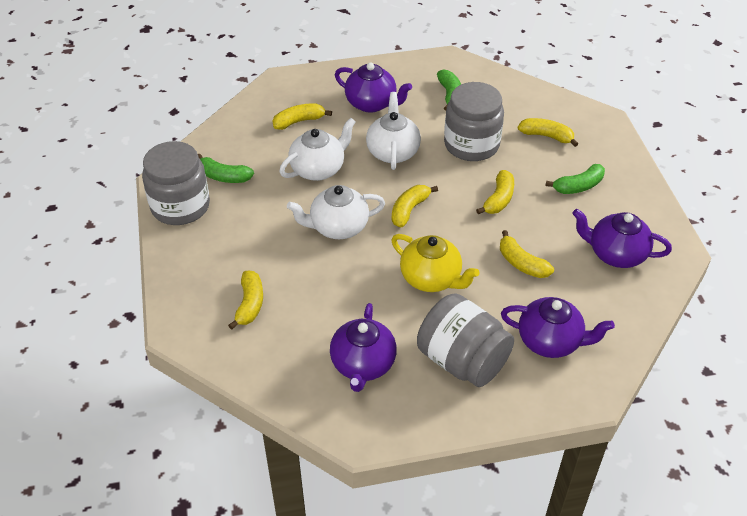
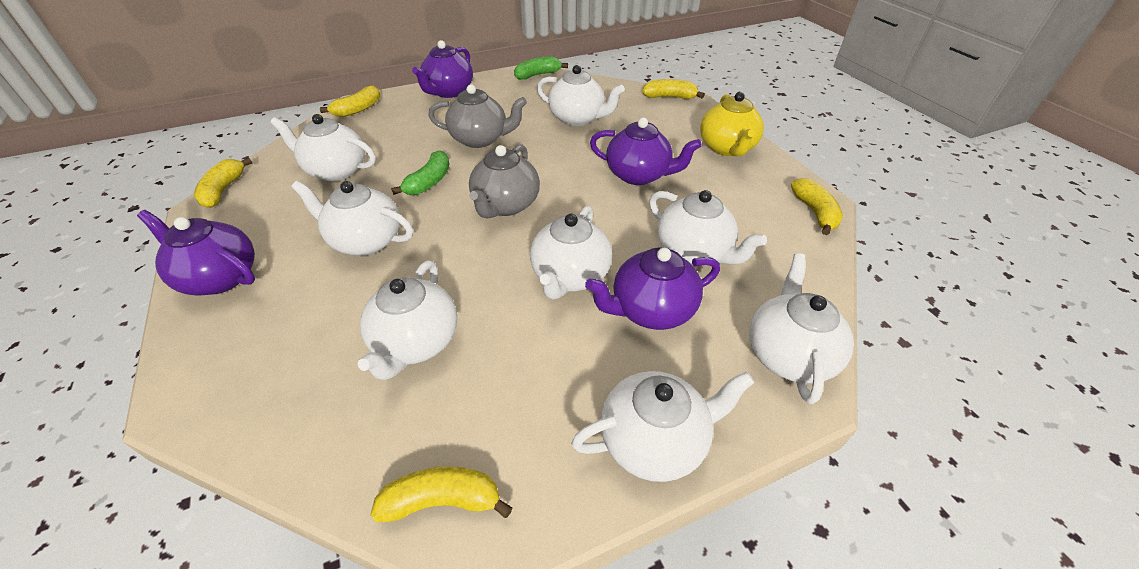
green banana: [198,154,254,183] [437,69,461,111] [546,164,605,194] = 3 -> [391,150,449,195] [514,56,568,80] = 2
grey jar: [142,141,210,225] [417,293,514,387] [444,82,504,161] = 3 -> none = 0
grey teapot: none = 0 -> [428,84,527,148] [469,144,540,219] = 2
white teapot: [279,118,356,181] [287,185,385,239] [366,92,421,170] = 3 -> [270,114,376,181] [291,181,413,255] [358,260,457,380] [530,205,612,300] [537,65,625,126] [571,371,755,482] [649,190,767,265] [749,254,854,404] = 8
yellow banana: [228,271,263,330] [273,103,332,130] [392,185,438,228] [476,170,514,214] [500,230,554,278] [518,118,578,147] = 6 -> [194,157,252,208] [320,86,380,117] [370,466,512,522] [642,79,705,99] [791,178,843,235] = 5

